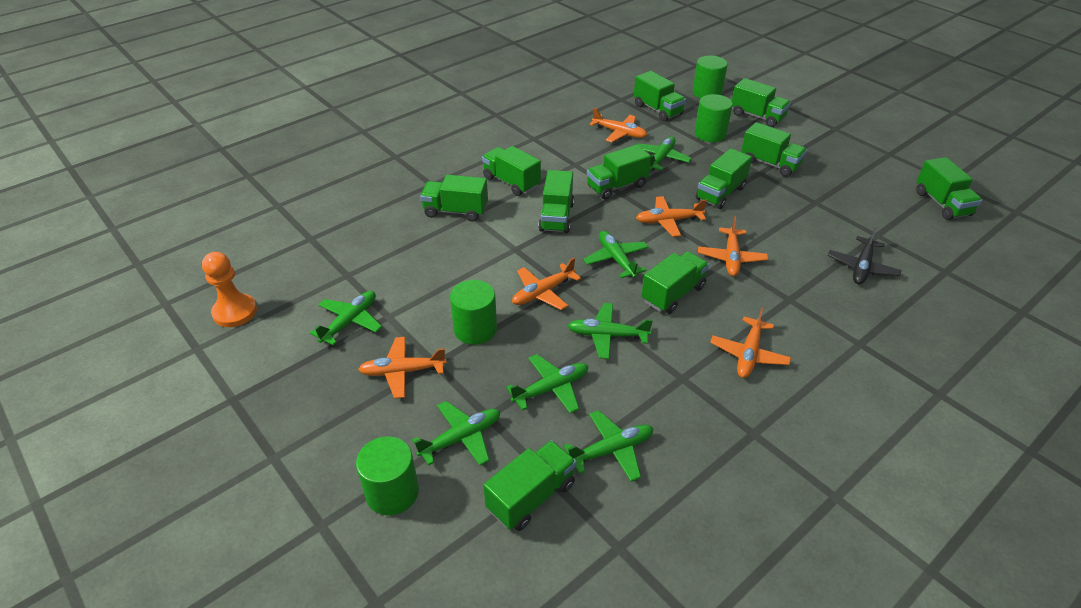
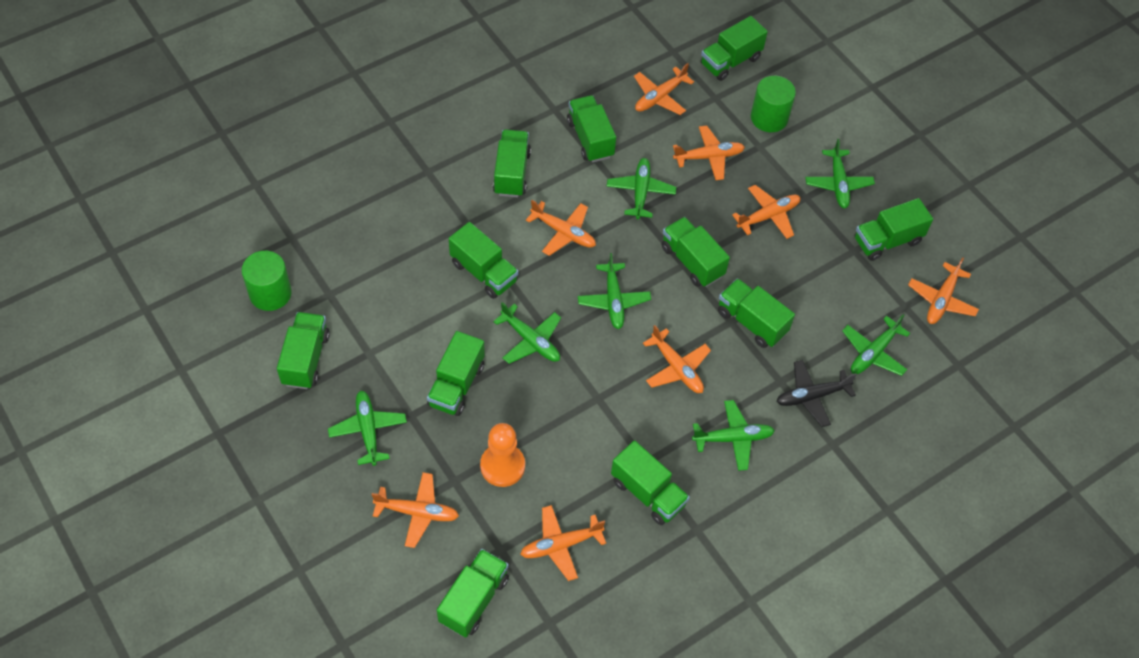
green cylinder: [356,436,419,515] [450,280,497,345] [693,56,728,98] [695,94,733,142] = 4 -> [242,251,292,311] [751,76,796,132] = 2
orange plane: [358,337,447,399] [512,258,581,310] [589,108,647,142] [636,196,707,237] [698,216,768,276] [710,307,791,378] = 6 -> [372,472,459,548] [520,505,606,581] [526,200,596,256] [634,63,694,115] [643,325,711,393] [673,125,745,180] [732,185,800,239] [908,257,979,324] = 8

